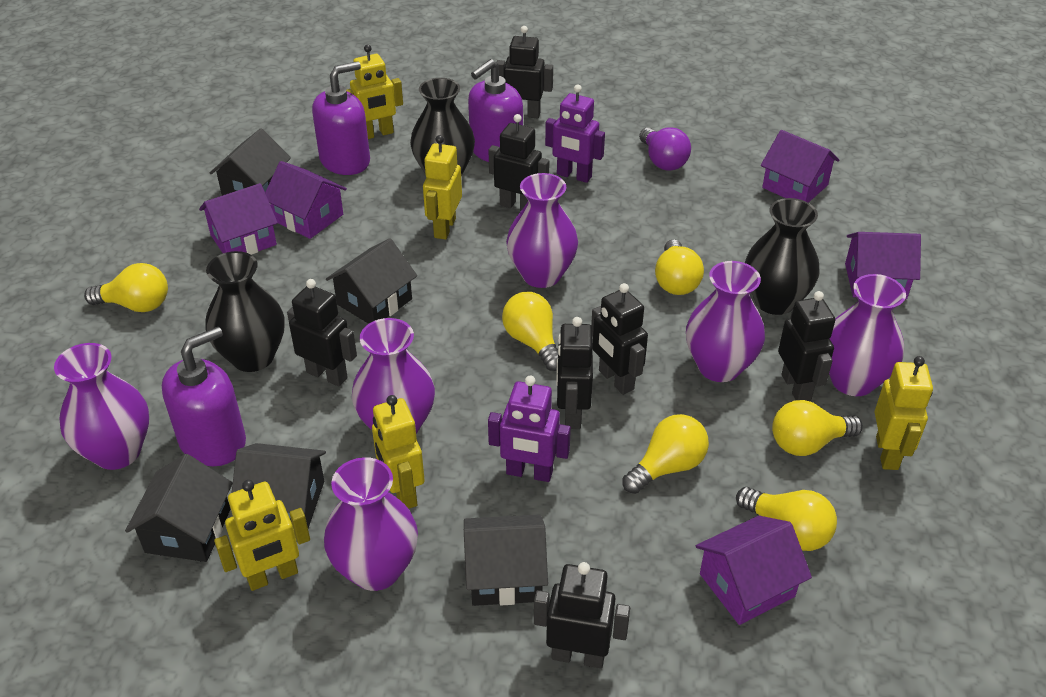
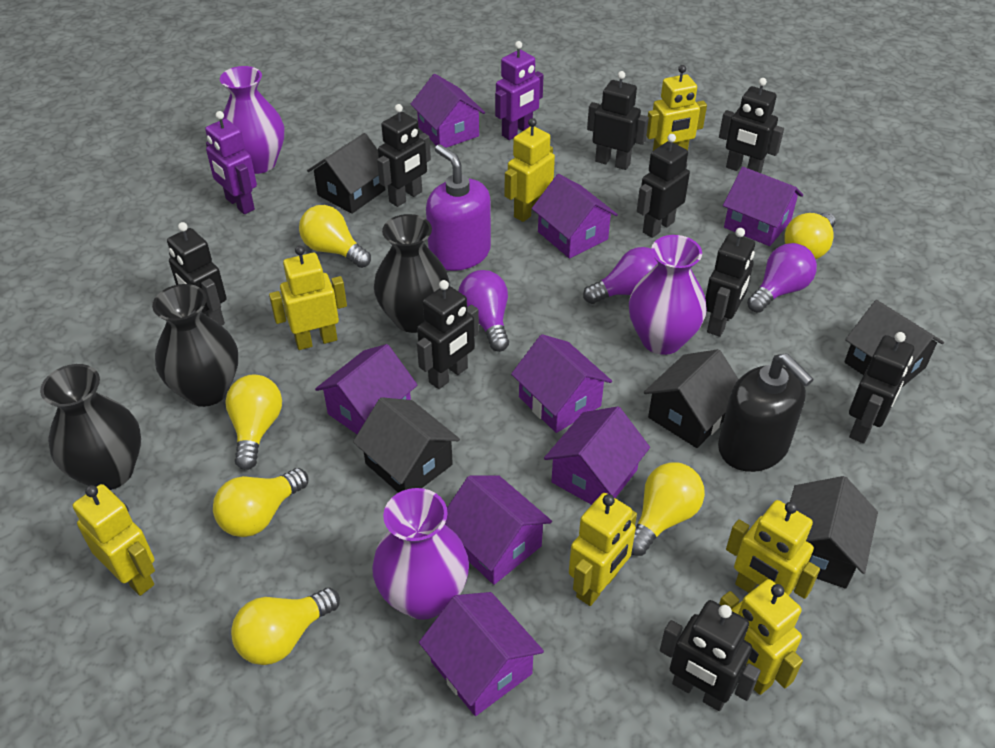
black robot: [287,279,357,387] [488,114,550,211] [496,26,553,118] [534,562,630,668] [556,317,593,429] [591,283,648,395] [778,291,835,401] = 7 -> [167,222,227,326] [377,104,431,207] [417,280,479,389] [587,71,649,170] [637,134,690,238] [660,600,761,711] [705,228,755,337] [719,78,784,173] [849,332,914,443] = 9
black soap dispenser: none = 0 -> [718,353,814,472] = 1
purple house: [199,183,278,255] [265,161,347,239] [696,516,812,625] [761,130,839,203] [845,232,921,299] = 5 -> [315,344,417,434] [411,74,485,148] [419,592,544,716] [445,475,552,585] [511,334,612,433] [532,174,618,258] [544,406,650,505] [723,167,803,246] = 8
purple light bulb: [639,127,691,171] = 1 -> [458,270,509,352] [583,247,658,304] [747,243,817,313] = 3
purple soap dispenser: [162,327,246,466] [312,61,370,175] [468,59,523,162] = 3 -> [426,144,491,271] = 1
purple vase: [54,343,149,470] [324,457,418,591] [352,318,435,434] [506,173,578,288] [686,261,765,382] [829,274,906,396] = 6 -> [220,66,284,174] [372,488,469,620] [629,235,707,355] = 3
yellow robot: [214,480,310,591] [346,44,403,139] [372,395,425,509] [423,135,462,240] [875,356,933,470] = 5 -> [73,484,155,596] [269,246,347,350] [505,118,555,222] [569,493,637,606] [646,65,707,151] [719,579,803,695] [726,500,820,599] = 7

